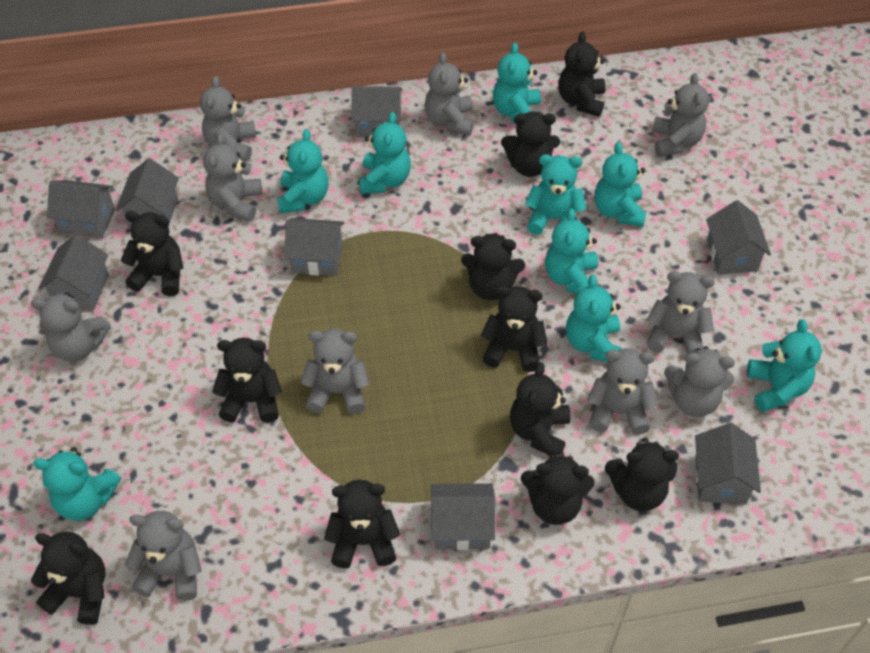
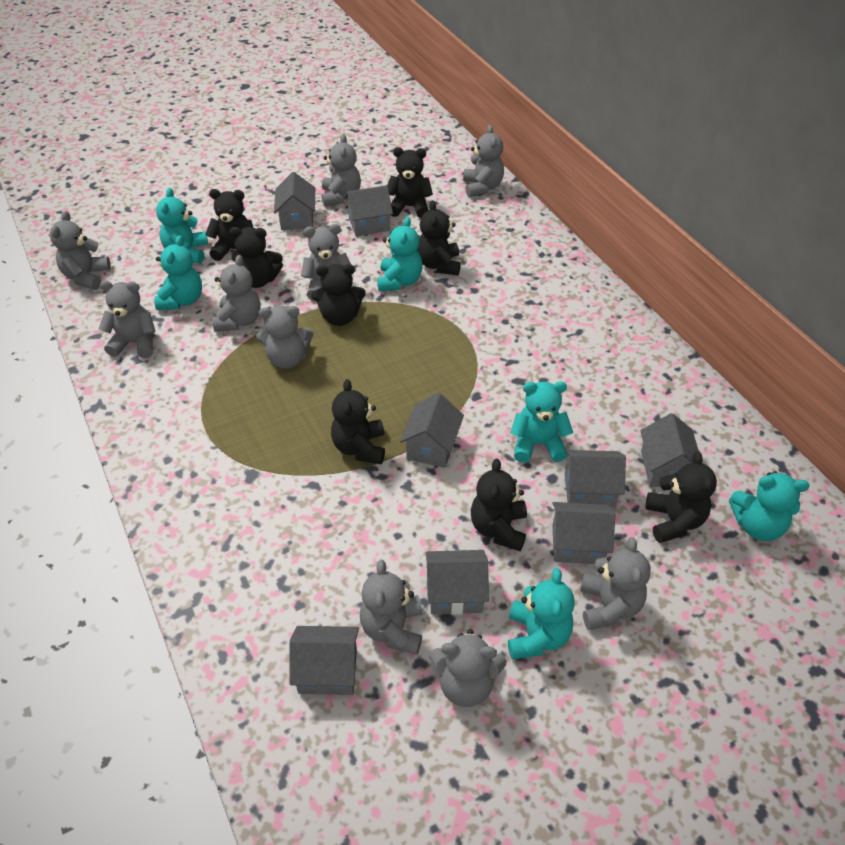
black teddy bear: [31,532,106,625] [121,211,184,296] [212,338,282,423] [324,480,400,568] [461,233,525,300] [481,286,548,372] [501,112,560,177] [510,362,570,456] [521,451,594,525] [558,32,606,117] [605,438,679,511] = 11 -> [205,189,253,261] [230,227,283,288] [311,264,366,326] [331,379,385,464] [387,147,433,218] [417,200,461,275] [471,458,527,552] [646,451,717,543] = 8
turquoise teddy bear: [33,447,121,521] [277,129,329,213] [359,112,411,194] [493,42,541,122] [525,154,587,235] [545,208,598,294] [566,274,622,362] [595,142,646,227] [747,319,822,412] = 9 -> [154,235,202,310] [156,188,208,263] [377,217,422,291] [508,568,575,660] [510,381,573,463] [729,471,810,541] = 6

